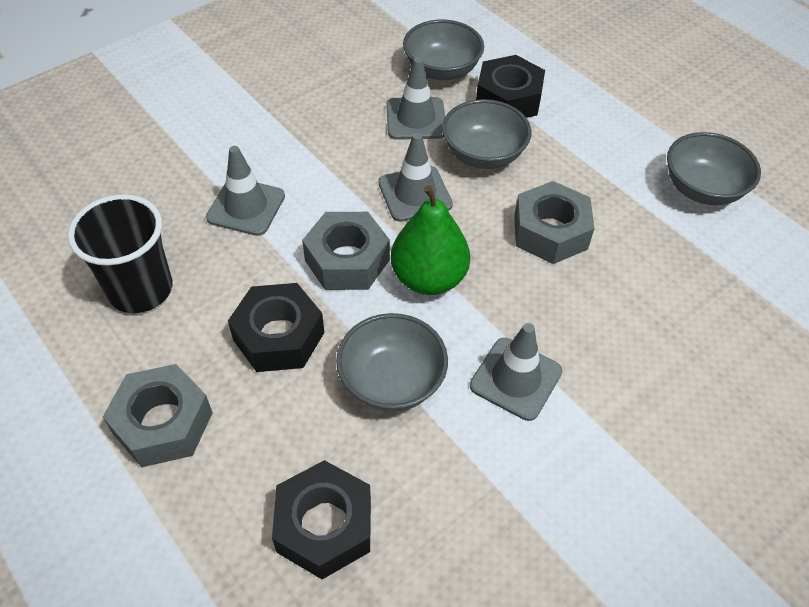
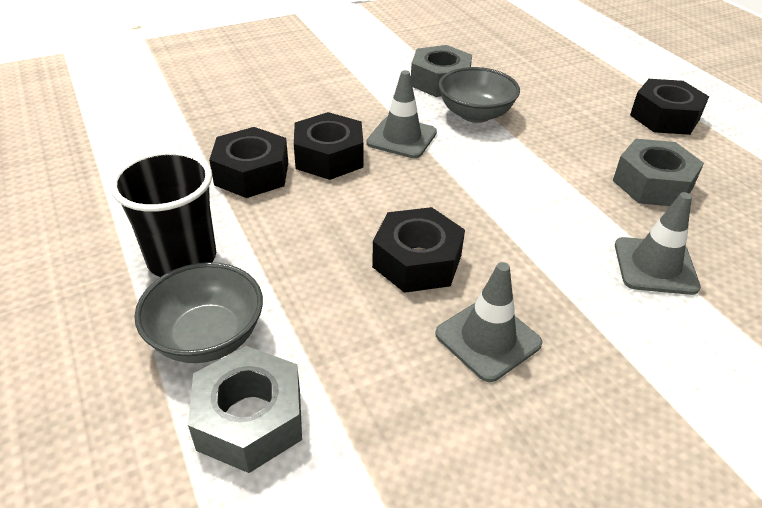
black nut: [228,283,325,372] [272,460,371,579] [476,55,545,118] = 3 -> [209,127,288,198] [294,112,363,180] [372,207,465,293] [630,79,709,135] = 4
green pear: [391,185,470,295] = 1 -> none = 0
grey bowl: [336,313,448,412] [403,20,484,81] [442,99,531,169] [667,132,761,205] = 4 -> [134,262,263,363] [439,67,520,123] = 2
grey traffic cone: [206,146,285,236] [378,133,453,222] [386,57,445,140] [470,323,562,421] = 4 -> [366,70,437,158] [435,262,542,382] [615,192,701,295] = 3

